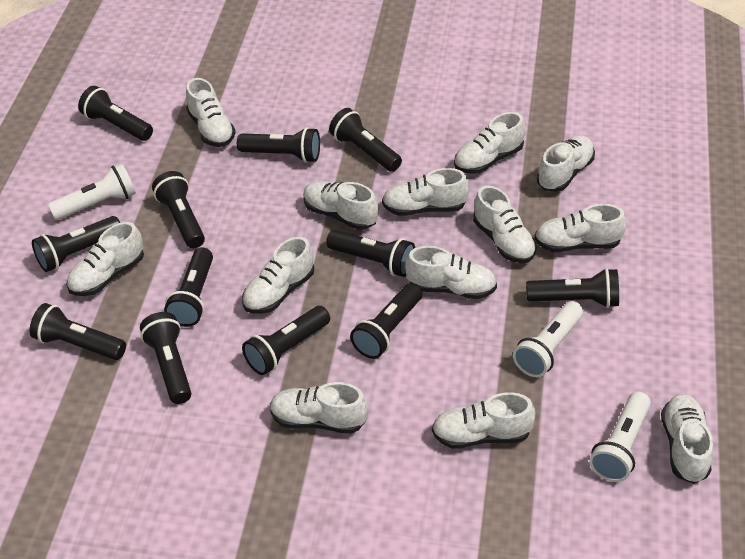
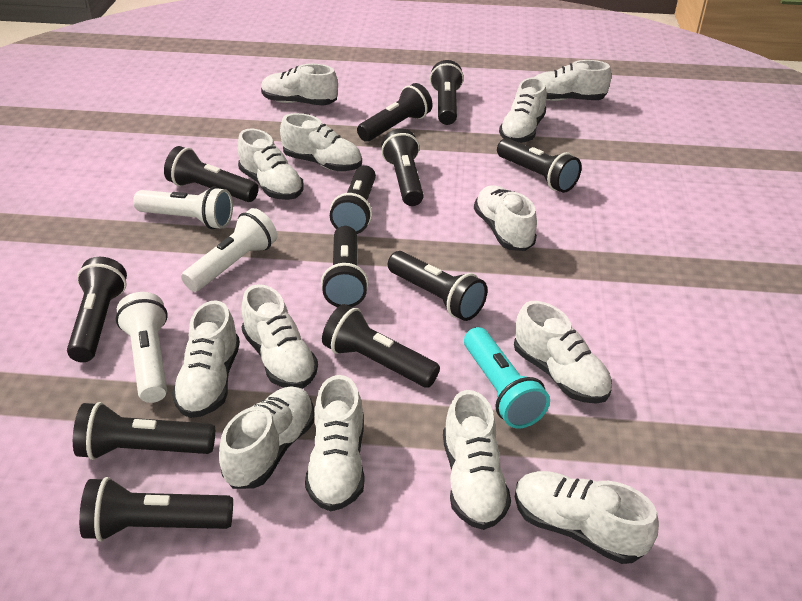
turquoise flashlight: none = 0 -> [464,327,550,428] = 1

